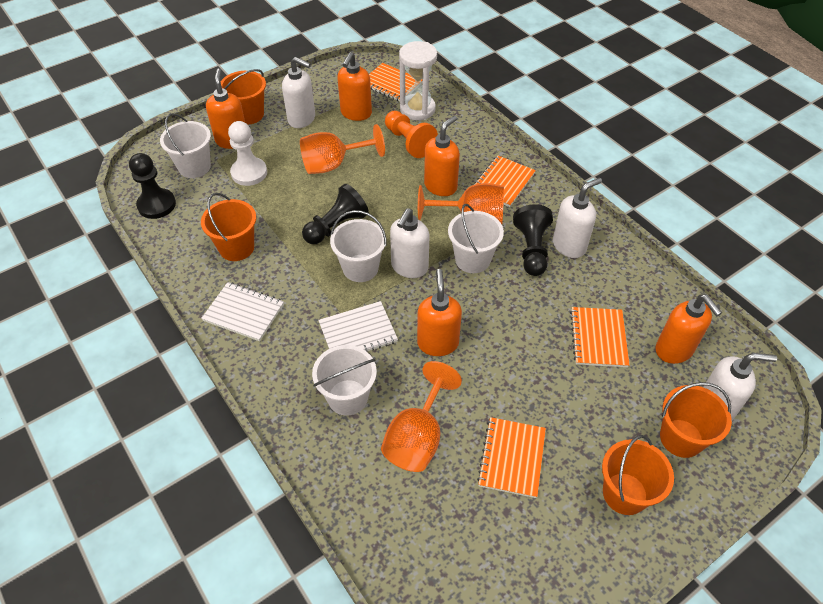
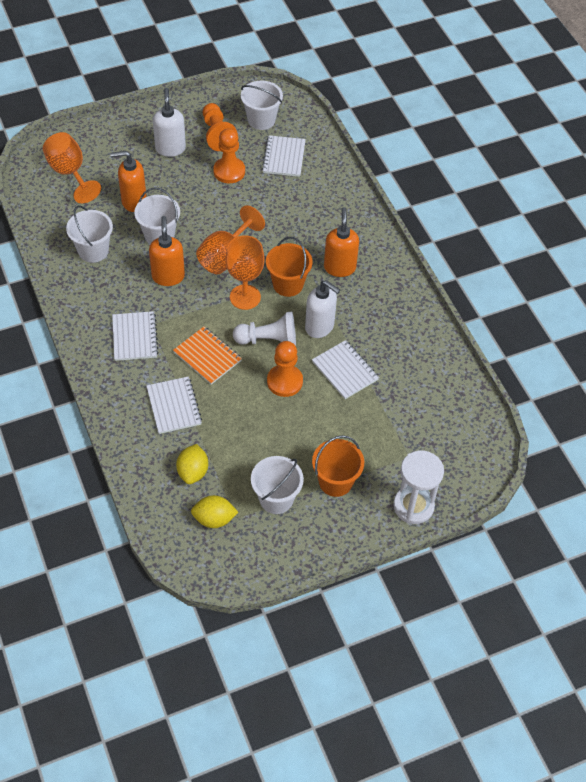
black pawn: [129,153,176,219] [302,184,369,244] [513,204,553,276] = 3 -> none = 0
orange bucket: [201,193,256,261] [221,69,266,124] [602,435,674,515] [660,382,732,458] = 4 -> [266,237,313,297] [312,435,364,497] = 2
orange notebook: [369,63,423,102] [474,155,536,207] [477,417,546,498] [570,307,630,367] = 4 -> [173,326,242,385] = 1
orange pawn: [385,111,438,158] = 1 -> [203,103,238,151] [213,128,245,183] [267,341,303,397] = 3
orange soap dispenser: [206,69,245,149] [337,52,372,121] [417,269,462,356] [424,116,460,196] [656,294,722,364] = 5 -> [110,151,147,212] [149,216,185,286] [324,207,359,277] = 3
white notebook: [201,282,284,341] [318,301,398,351] = 2 -> [112,311,159,361] [146,376,202,434] [262,135,306,177] [312,340,379,399] = 4
white soap dispenser: [282,57,315,128] [390,208,429,278] [553,178,602,258] [703,353,777,421] = 4 -> [153,88,186,157] [305,280,340,338] = 2
yellow lemon: none = 0 -> [176,444,208,484] [191,495,238,528] = 2

